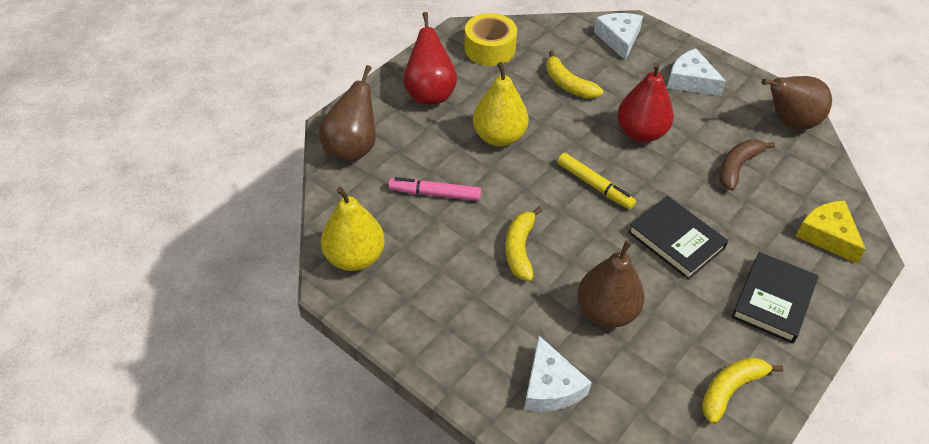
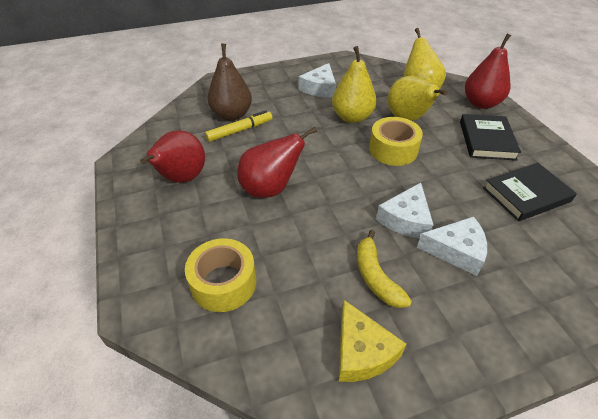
brown banana: [719,140,775,191] = 1 -> none = 0
brown pear: [319,65,375,162] [577,240,645,328] [762,76,832,130] = 3 -> [207,44,252,121] = 1
pink marker: [389,177,481,201] = 1 -> none = 0
red pear: [403,12,457,104] [617,62,674,142] = 2 -> [140,130,205,183] [237,127,317,198] [465,34,511,109] = 3
yellow banana: [505,207,542,281] [546,51,603,99] [702,357,784,424] = 3 -> [357,230,412,308] = 1
yellow pear: [321,187,385,271] [473,62,529,146] = 2 -> [332,46,377,123] [388,76,448,121] [403,28,446,90] = 3
yellow tape: [464,13,517,66] = 1 -> [185,238,256,312] [369,117,423,166] = 2

